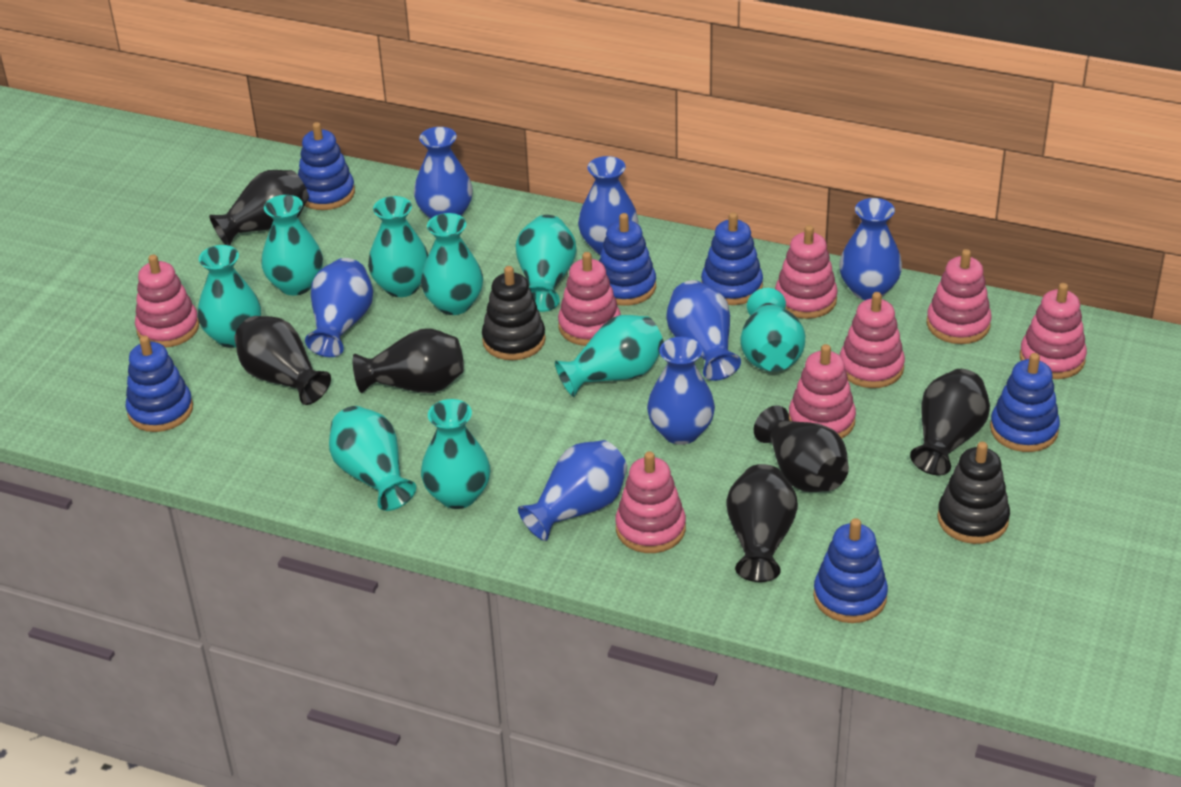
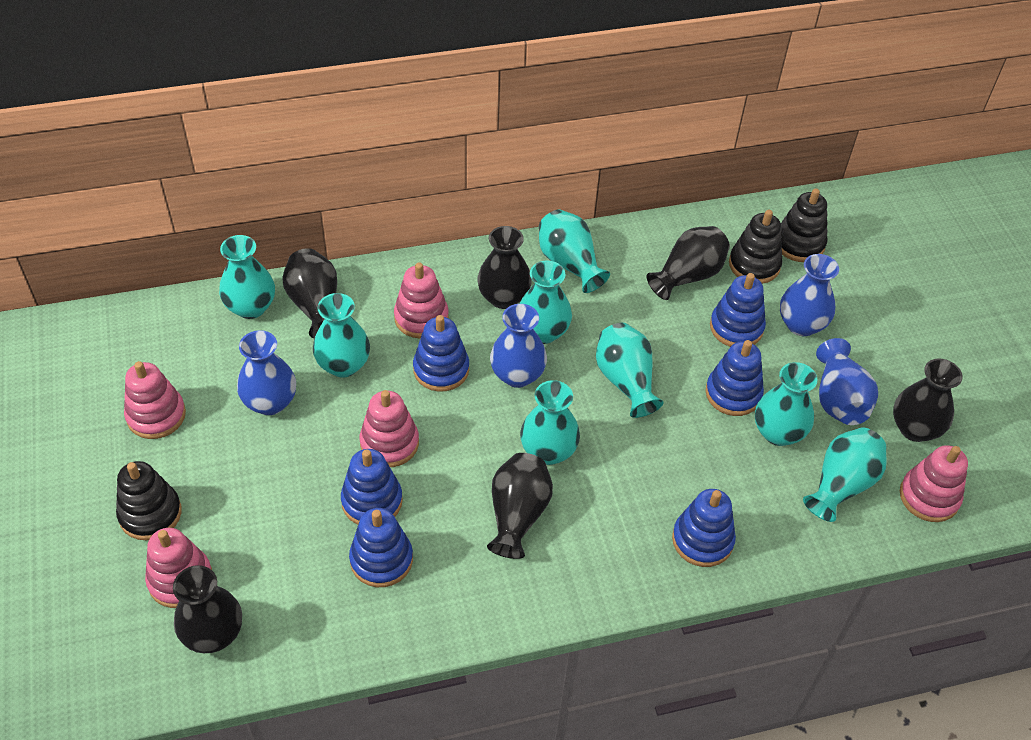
black stacking toy: [482,266,546,360] [937,442,1010,544] = 2 -> [116,461,182,540] [729,210,783,284] [781,188,828,262] = 3
blue vase: [305,258,373,357] [414,127,473,219] [518,440,627,541] [578,156,638,254] [647,337,715,445] [666,280,741,381] [839,198,902,300] = 7 -> [237,330,296,415] [490,304,547,388] [780,254,839,336] [816,338,878,425] = 4
pink stacking toy: [135,254,199,348] [558,252,621,346] [615,451,686,553] [775,225,838,319] [789,344,856,439] [840,292,905,388] [927,249,992,344] [1020,283,1087,379] = 8 -> [124,361,186,439] [145,528,212,608] [360,390,419,467] [394,262,449,339] [900,445,968,522] = 5
turquoise vase: [198,245,261,348] [261,195,323,296] [329,406,416,511] [368,196,428,297] [421,213,483,315] [421,399,490,509] [515,215,577,312] [555,315,664,397] [741,288,805,372] = 9 -> [219,235,275,319] [313,293,370,378] [519,261,572,344] [520,380,580,465] [539,209,610,293] [596,323,664,418] [755,362,817,446] [803,427,887,522] = 8

